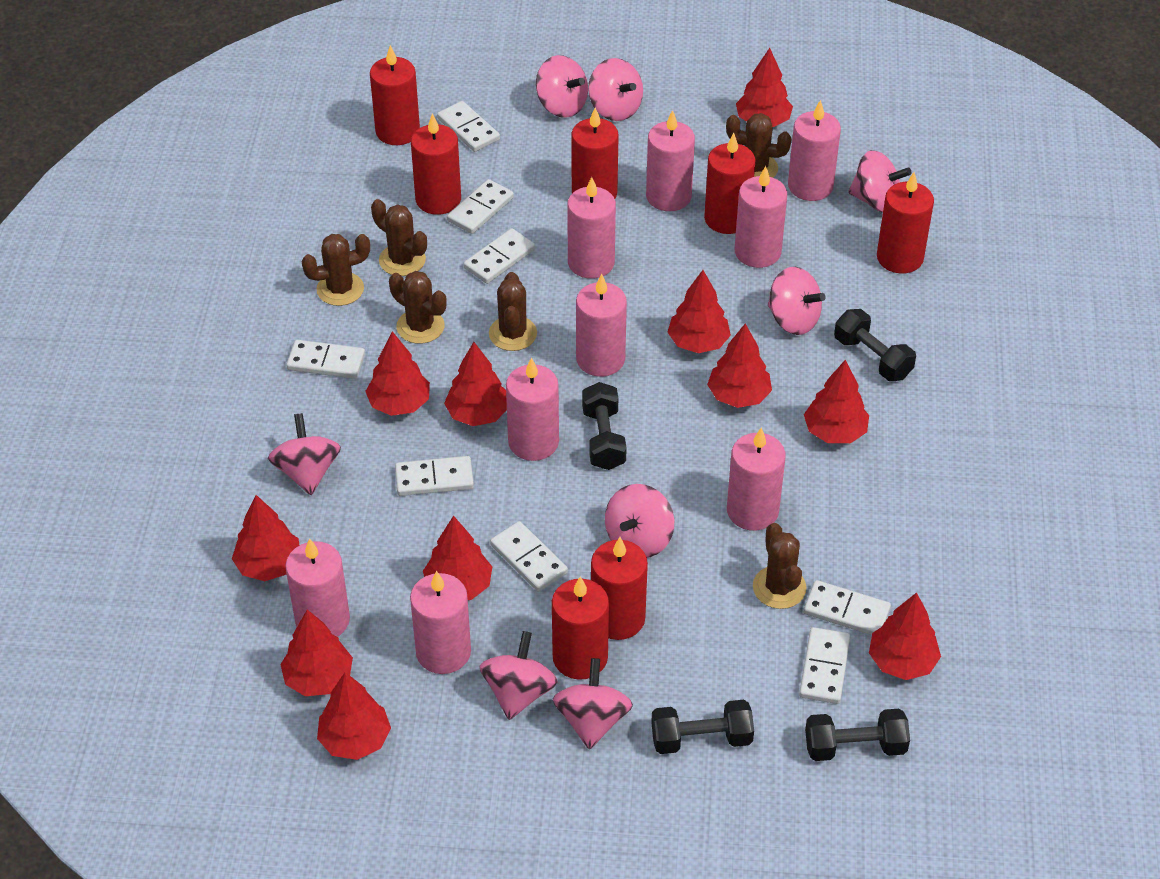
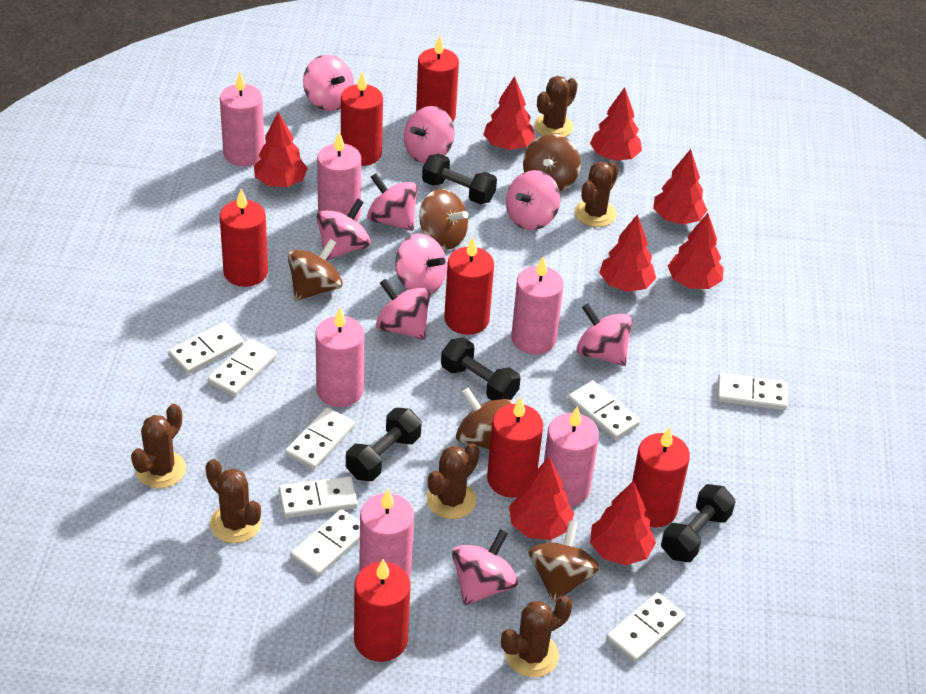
brown spinning top: none = 0 -> [288,239,343,301] [419,189,468,250] [456,388,514,450] [523,134,581,192] [528,520,600,603] = 5
pink candle: [285,538,350,637] [410,571,471,674] [506,357,559,461] [567,177,616,279] [576,274,627,377] [646,110,695,211] [727,427,786,531] [735,166,787,268] [788,100,841,201] = 9 -> [220,71,264,166] [315,308,364,407] [317,132,361,222] [359,489,414,577] [511,257,564,355] [544,406,599,507] = 6
pink spinning top: [268,413,341,495] [479,631,558,720] [536,55,588,118] [553,658,633,750] [588,58,643,121] [605,484,674,558] [768,267,826,335] [848,150,912,212] = 8 -> [303,55,354,111] [317,199,371,260] [367,173,418,231] [376,279,430,340] [395,233,447,295] [404,106,454,163] [452,529,518,605] [506,170,560,230] [577,303,633,366] = 9
red tree: [232,495,299,581] [280,610,353,696] [317,672,391,760] [365,331,430,416] [423,515,492,600] [444,342,507,426] [667,270,731,353] [707,324,772,408] [736,48,793,127] [804,359,869,443] [869,592,941,680] = 11 -> [254,112,308,187] [483,76,536,150] [509,457,574,540] [590,87,642,161] [590,481,656,565] [600,214,656,292] [653,149,707,225] [668,213,724,289] = 8

